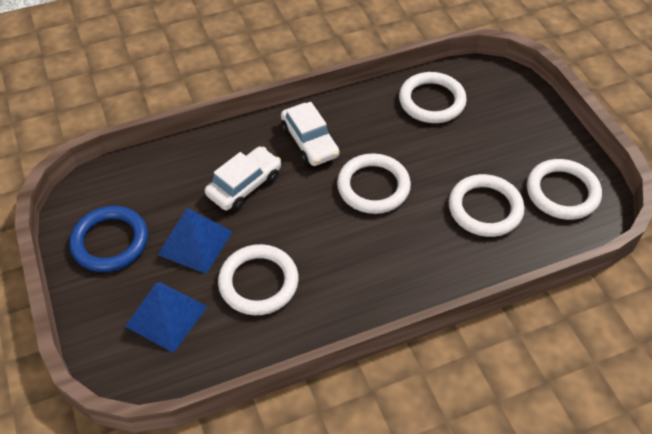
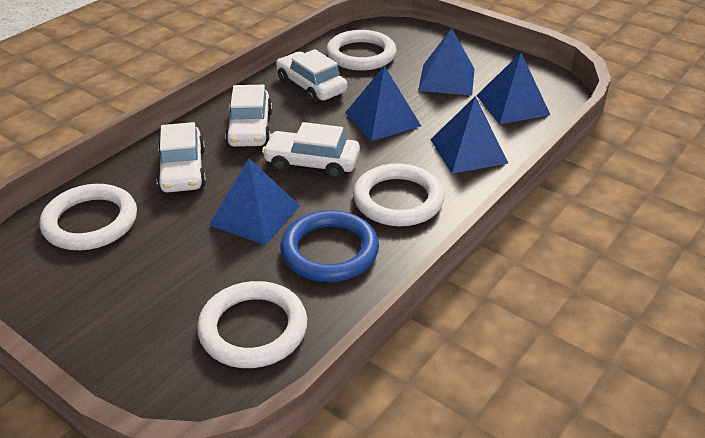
blue pyramid: [125,282,208,353] [158,208,233,274] = 2 -> [209,158,300,245] [345,66,421,141] [418,28,475,95] [430,96,509,173] [476,53,550,124] = 5
white car: [205,146,281,211] [281,102,340,166] = 2 -> [156,122,206,192] [225,85,273,147] [262,122,360,179] [276,49,347,103] = 4
white ring: [218,244,299,315] [337,153,411,214] [399,72,467,123] [449,174,524,237] [527,159,602,220] = 5 -> [40,184,137,250] [197,281,308,368] [326,30,397,71] [353,163,444,226] = 4

